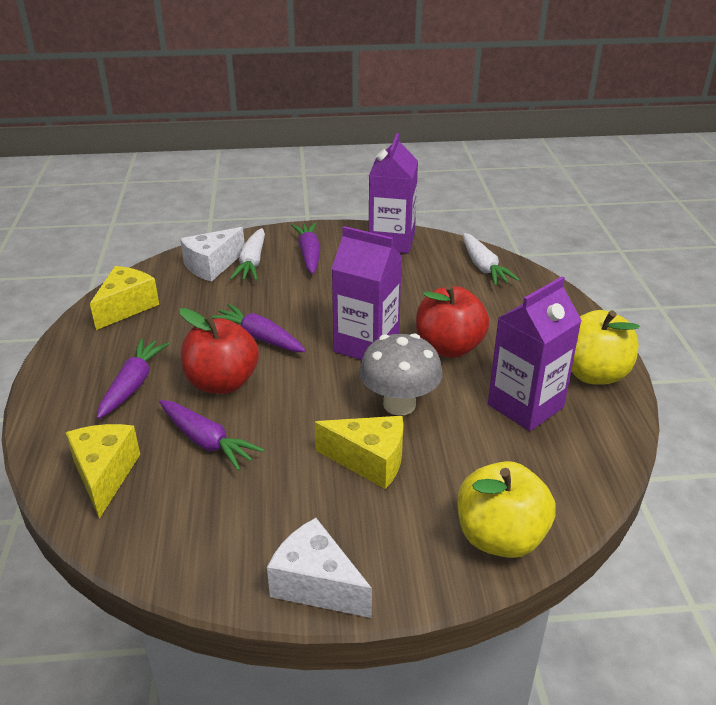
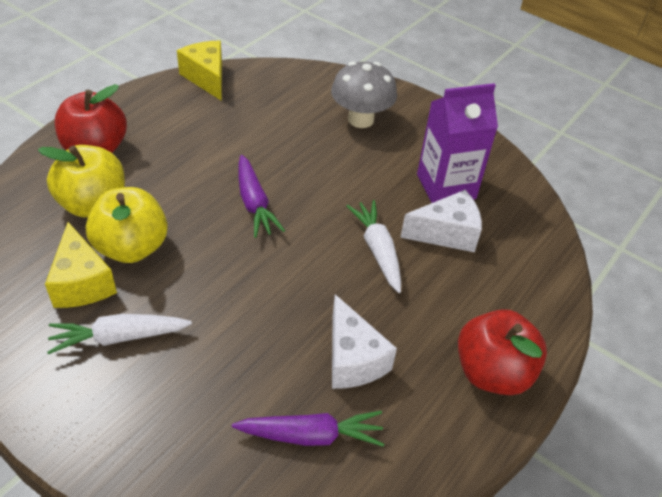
purple carrot: [97,339,169,419] [159,400,264,471] [212,304,306,352] [291,223,321,274] = 4 -> [232,411,384,447] [238,155,285,238] = 2
purple carton: [331,226,402,360] [369,133,418,253] [488,276,582,431] = 3 -> [417,83,498,203] = 1
yellow cheese: [66,424,140,519] [90,266,159,330] [315,416,403,489] = 3 -> [45,222,117,308] [177,41,222,101] = 2

